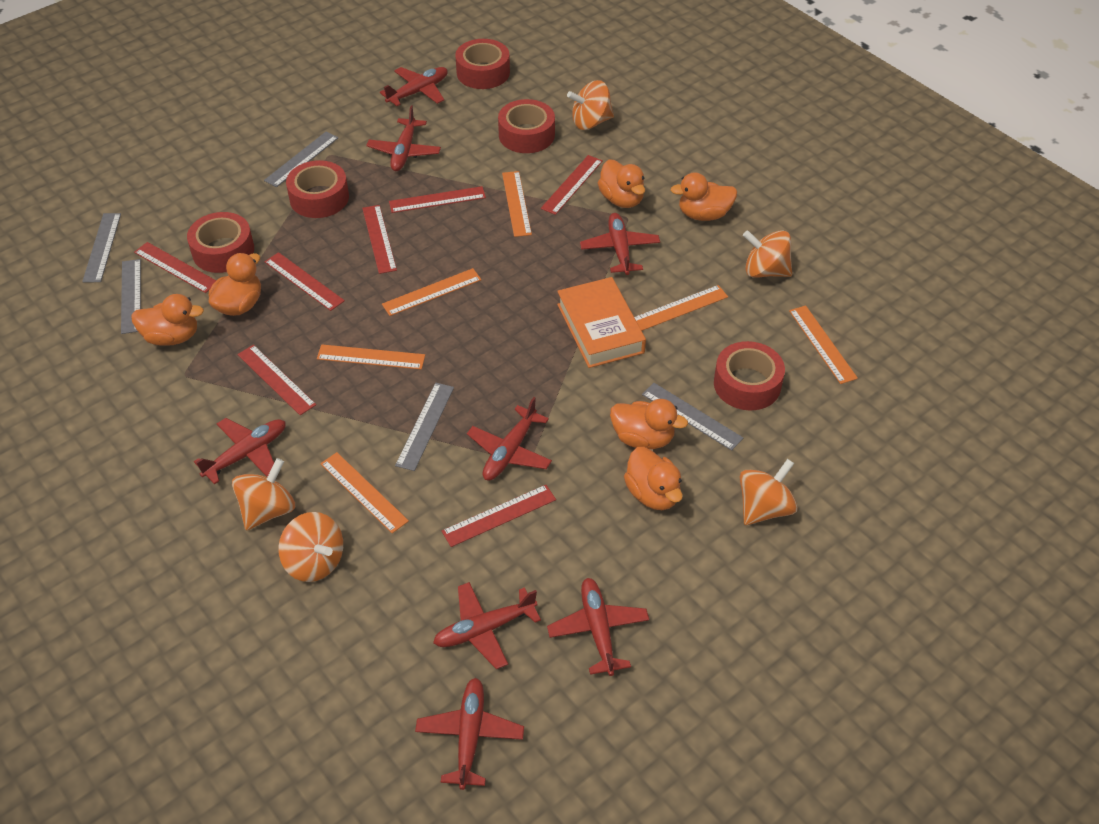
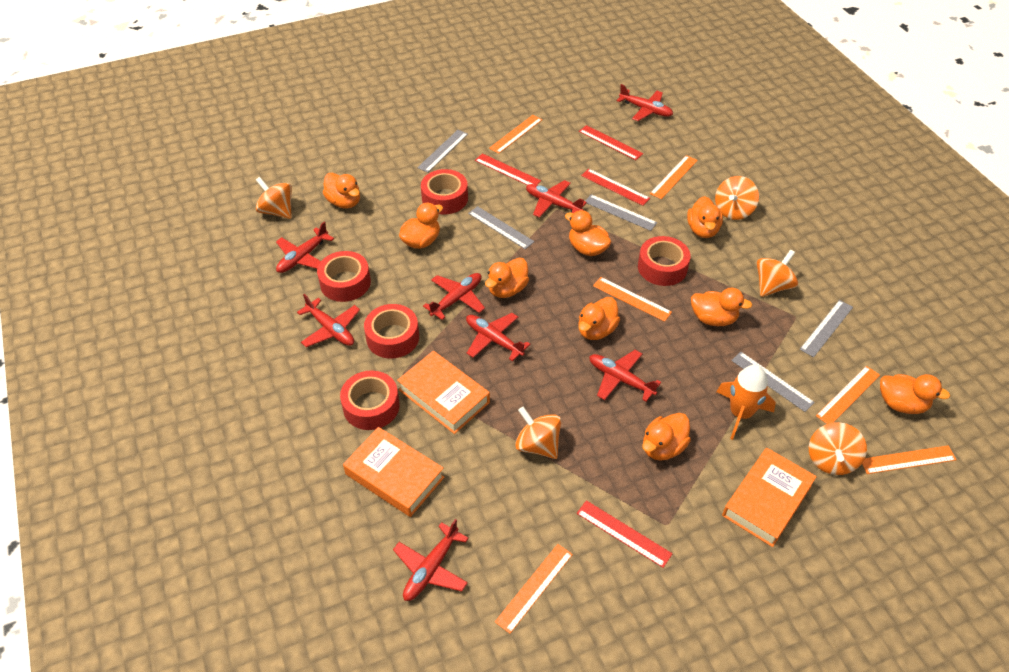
orange book: [557,277,646,368] = 1 -> [343,427,444,517] [397,351,490,434] [722,448,817,547] = 3
orange duck: [131,294,204,346] [209,253,261,316] [598,159,645,208] [610,399,688,449] [624,447,683,510] [670,172,737,221] = 6 -> [323,173,360,209] [399,203,443,249] [485,258,529,298] [565,210,611,256] [578,297,620,340] [642,413,691,461] [687,196,723,238] [691,288,753,326] [880,374,950,414] = 9
orange rocket: none = 0 -> [717,365,776,440] = 1
red ruler: [134,242,216,293] [237,345,316,415] [265,252,345,311] [362,205,397,274] [389,186,486,213] [442,485,556,547] [541,155,603,215] = 7 -> [475,153,541,185] [577,500,673,568] [579,125,643,160] [581,169,650,206] = 4

